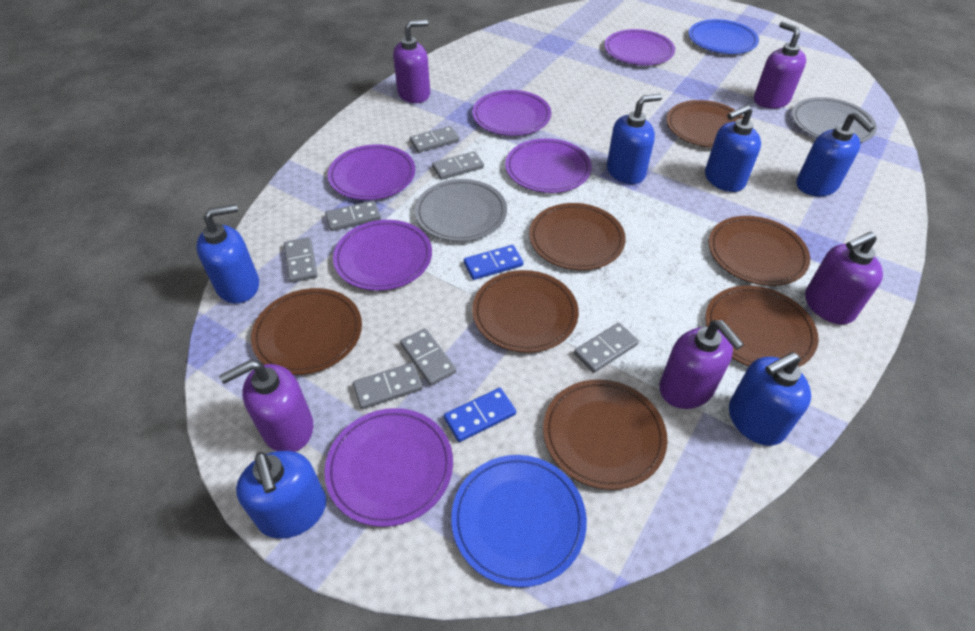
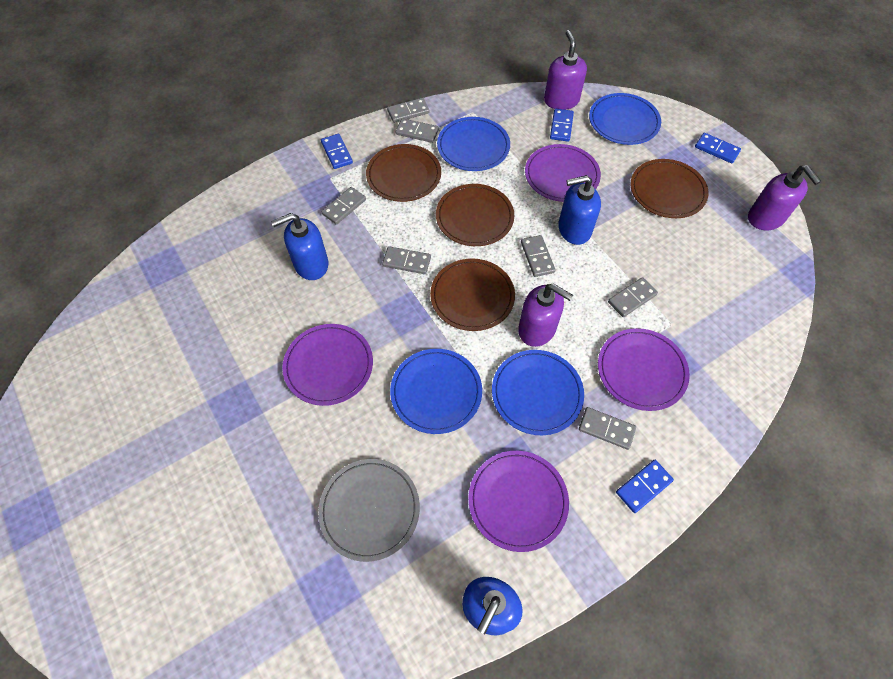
blue domino: [444,388,516,442] [464,245,523,280] = 2 -> [321,134,353,169] [550,109,574,142] [616,460,674,513] [695,133,741,163] = 4
blue plate: [451,455,587,587] [689,19,759,54] = 2 -> [390,349,482,434] [437,117,510,171] [492,350,584,435] [589,93,661,145] = 4
blue soap dispenser: [196,204,259,303] [236,451,326,538] [607,94,662,184] [705,105,761,192] [729,352,811,446] [797,112,875,196] = 6 -> [271,213,328,280] [462,577,522,635] [558,175,601,245] = 3
brown plate: [251,288,362,375] [472,270,579,353] [529,203,626,270] [543,379,668,490] [666,100,743,148] [705,285,818,367] [709,216,810,286] = 7 -> [366,144,441,202] [430,258,515,331] [436,184,514,246] [630,159,708,218] = 4
grey plate: [415,179,507,242] [792,97,877,143] = 2 -> [318,459,420,562] = 1
purple plate: [325,408,453,527] [328,144,415,200] [333,220,432,291] [473,90,551,136] [505,138,592,193] [605,29,675,65] = 6 -> [282,324,373,406] [468,451,569,552] [525,144,601,202] [598,328,690,411] = 4
purple soap dispenser: [219,360,313,452] [393,20,430,103] [659,320,744,409] [754,21,806,109] [805,232,883,324] = 5 -> [518,284,573,347] [544,30,587,110] [748,165,821,230] = 3

